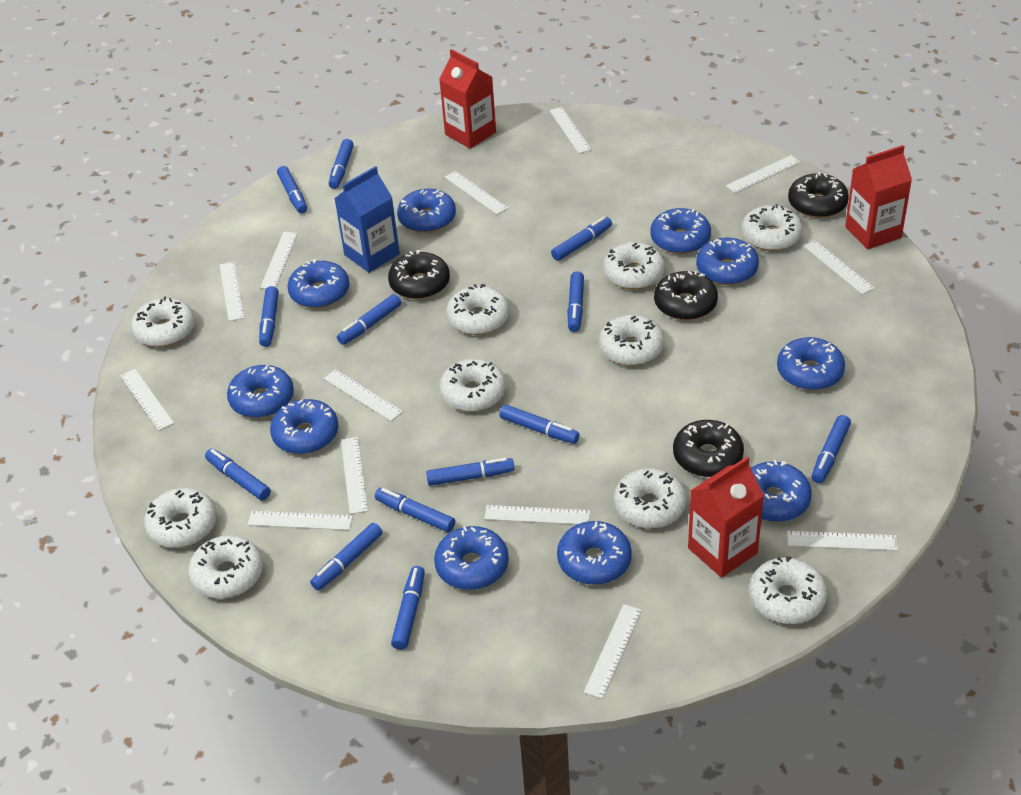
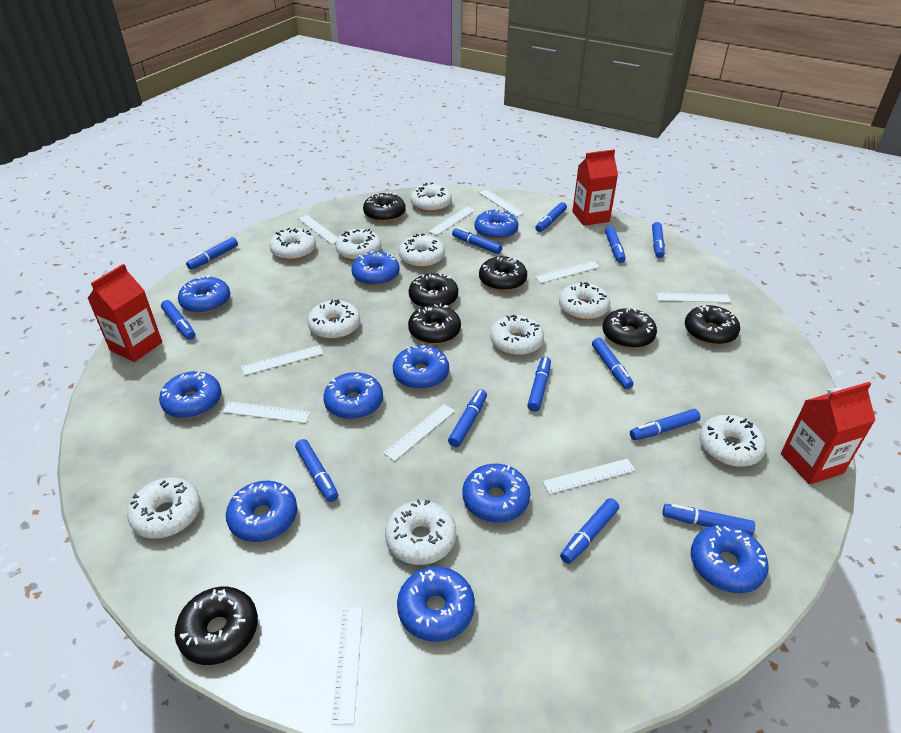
black donut: [388,250,450,299] [654,271,718,320] [673,420,744,477] [788,172,849,218] = 4 -> [175,587,258,665] [363,192,405,222] [408,304,461,344] [409,273,458,307] [479,256,527,291] [603,307,657,349] [685,305,740,345] = 7
blue carton: [334,166,400,273] = 1 -> none = 0
white ruler: [120,369,174,430] [220,262,244,321] [248,511,353,530] [260,232,298,289] [324,369,403,421] [341,437,368,514] [444,171,508,215] [484,505,590,524] [549,107,592,154] [584,604,642,699] [726,155,800,193] [787,531,898,551] [803,240,875,295] = 13 -> [223,401,311,423] [241,345,323,376] [298,215,338,244] [332,607,363,725] [383,404,455,461] [428,207,476,235] [479,190,525,217] [535,261,600,283] [543,458,636,494] [656,293,731,303] = 10

